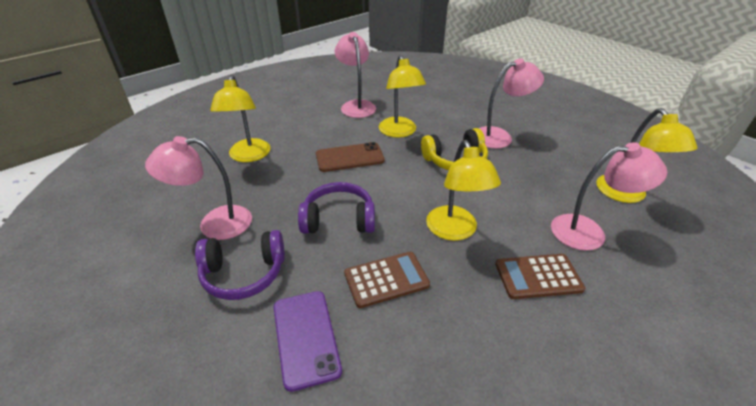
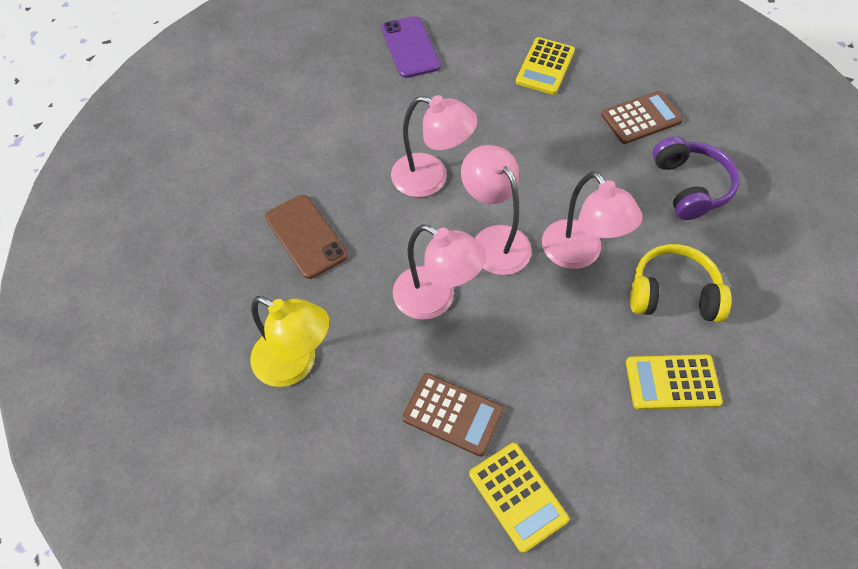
purple headphones: [195,230,285,300] [298,182,375,234] = 2 -> [652,136,740,220] = 1
yellow calculator: none = 0 -> [469,443,569,553] [516,37,575,95] [626,354,723,410] = 3
yellow lamp: [210,75,271,162] [379,55,426,138] [426,140,501,241] [596,108,698,203] = 4 -> [250,296,330,387] = 1

